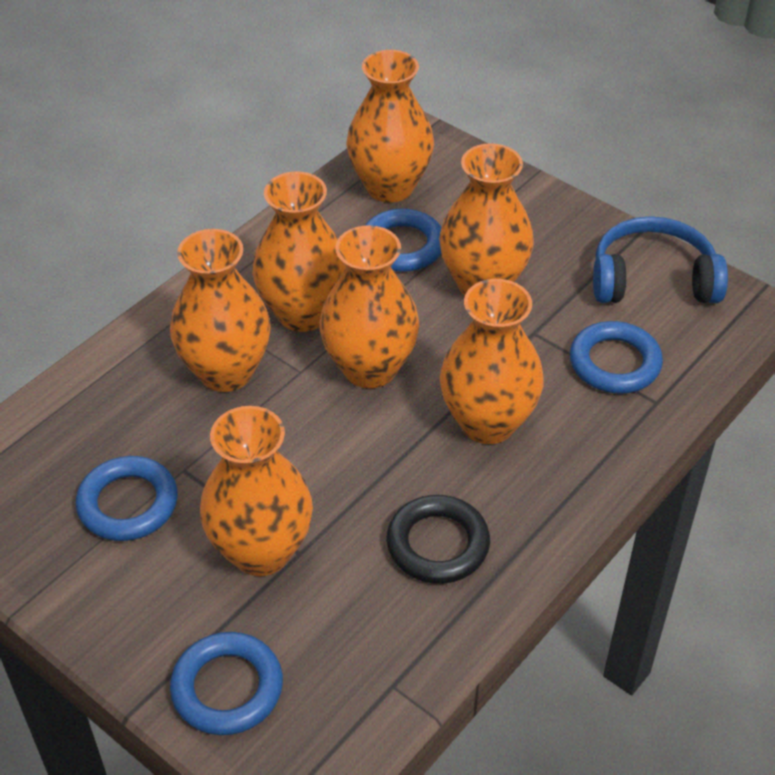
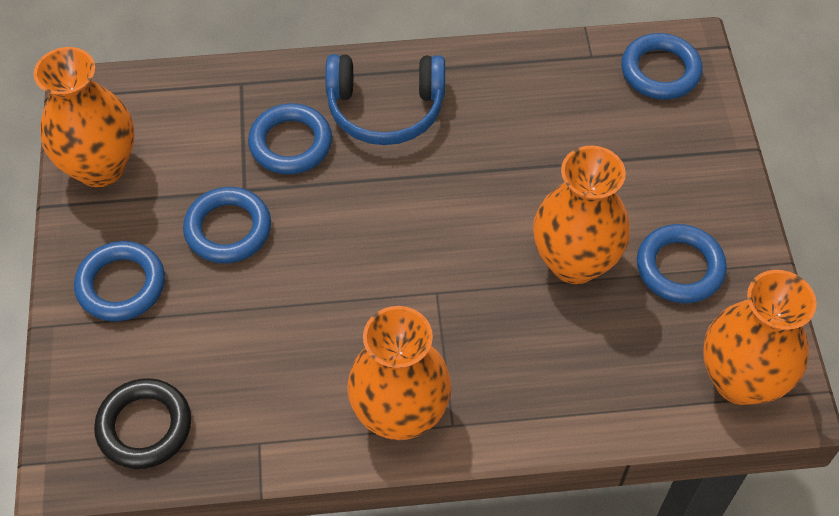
blue ring: [76,456,178,541] [170,632,283,735] [364,209,442,272] [570,321,663,394] = 4 -> [74,241,165,321] [183,187,271,263] [248,103,332,174] [621,33,703,100] [637,224,727,303] = 5
orange vase: [170,229,271,392] [200,406,313,576] [252,172,346,332] [319,225,419,388] [346,50,434,203] [439,143,534,296] [440,279,544,444] = 7 -> [33,47,135,187] [347,306,452,440] [533,145,630,284] [703,270,817,405] = 4

